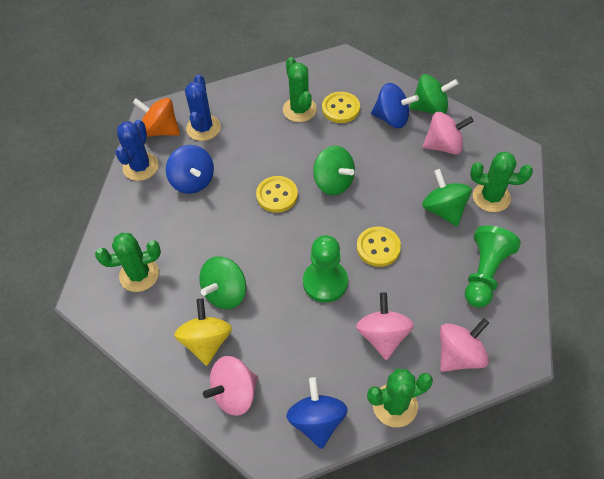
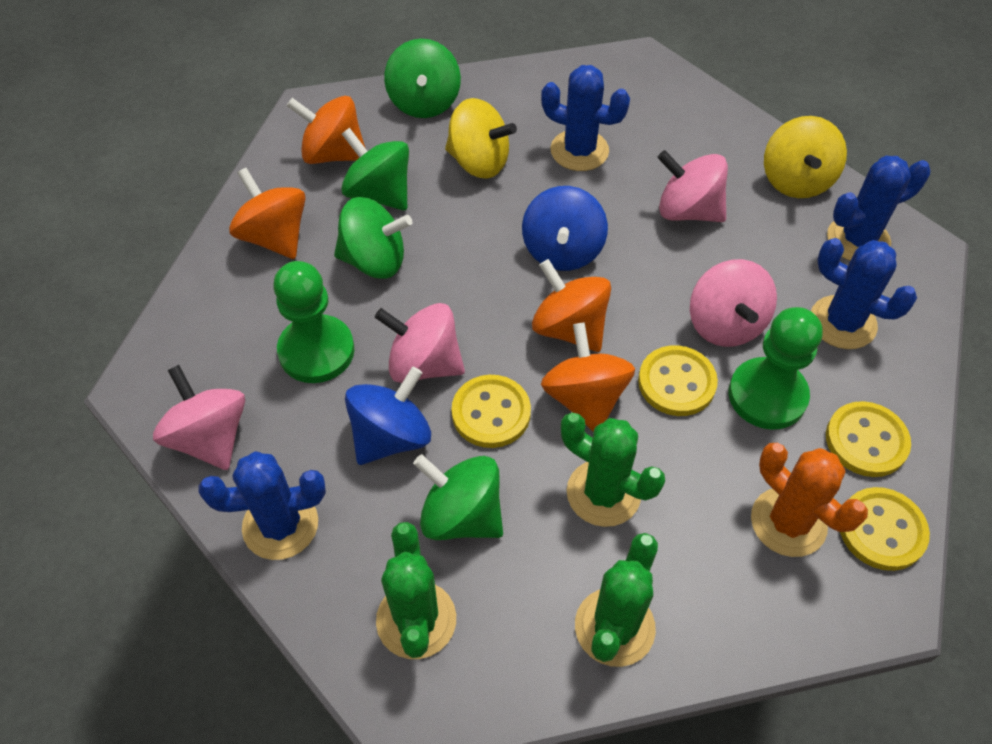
blue cactus: [115,120,159,181] [185,74,221,141] = 2 -> [199,451,326,560] [541,65,630,171] [811,238,917,349] [827,156,930,261] = 4
blue spinning top: [166,145,214,194] [286,377,348,449] [371,83,419,128] = 3 -> [345,367,431,465] [522,186,608,271] = 2
green cactus: [95,233,161,292] [283,57,317,122] [367,369,433,428] [470,151,533,212] = 4 -> [376,522,456,659] [561,413,665,527] [575,533,658,667] = 3
orange cactus: none = 0 -> [751,443,868,557] = 1
orange spinning top: [133,98,180,137] = 1 -> [229,168,306,259] [287,96,365,164] [532,259,611,352] [541,322,635,432] = 4
yellow button: [256,176,298,213] [322,92,360,123] [357,226,401,267] = 3 -> [452,375,531,448] [638,345,718,416] [826,401,911,477] [840,487,930,571] = 4
yellow spinning top: [174,299,232,366] = 1 -> [445,98,517,179] [764,116,847,198] = 2

